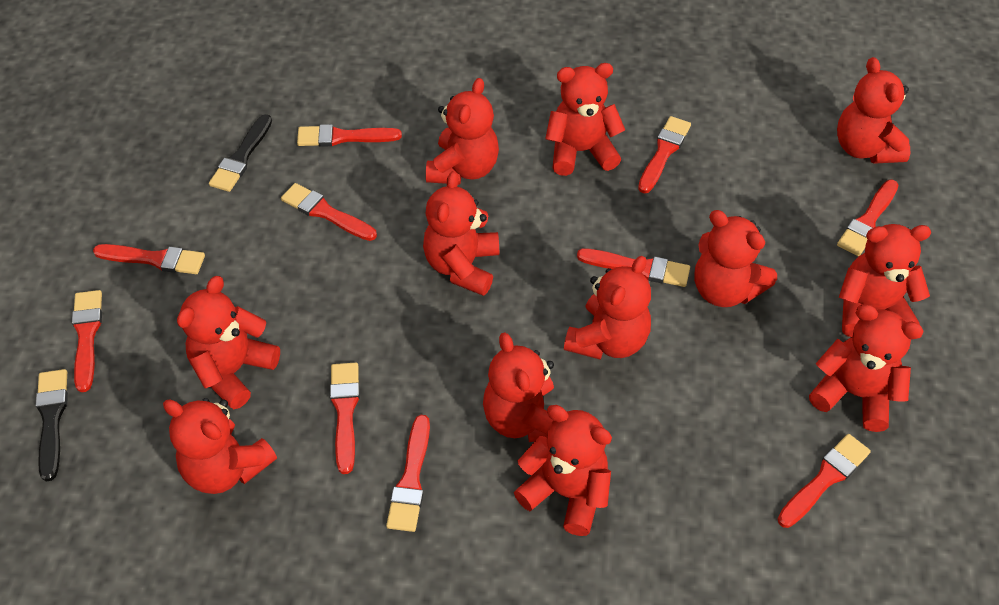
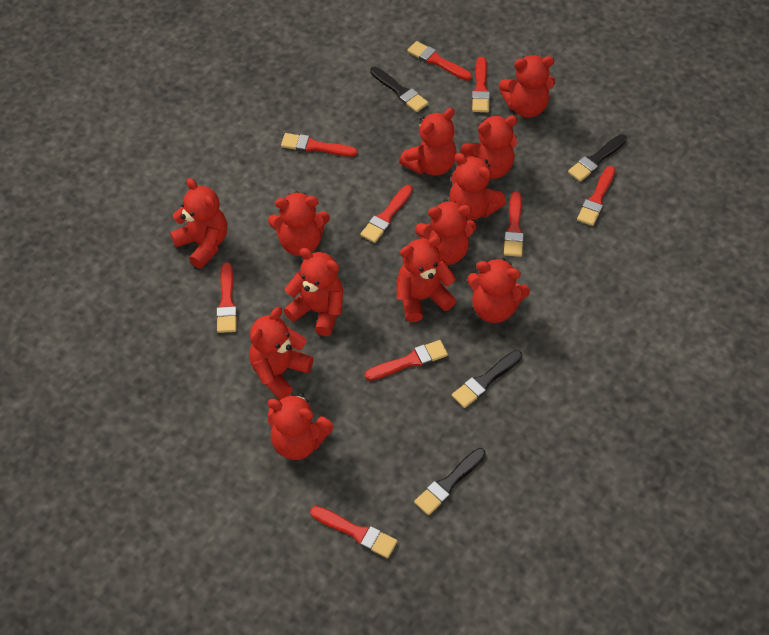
black brush: [35,369,68,482] [209,114,272,192] = 2 -> [370,67,428,112] [414,448,485,515] [452,350,522,408] [568,134,627,182] = 4
red brush: [72,290,102,392] [93,244,205,274] [281,183,377,241] [297,124,402,147] [330,363,360,474] [386,415,430,532] [577,249,690,287] [638,116,691,193] [777,434,871,528] [837,180,899,256] = 10 -> [217,262,237,333] [281,133,358,157] [310,506,397,558] [360,185,413,243] [365,340,448,381] [407,41,472,81] [472,57,490,112] [504,192,524,257] [577,166,615,226] = 9

